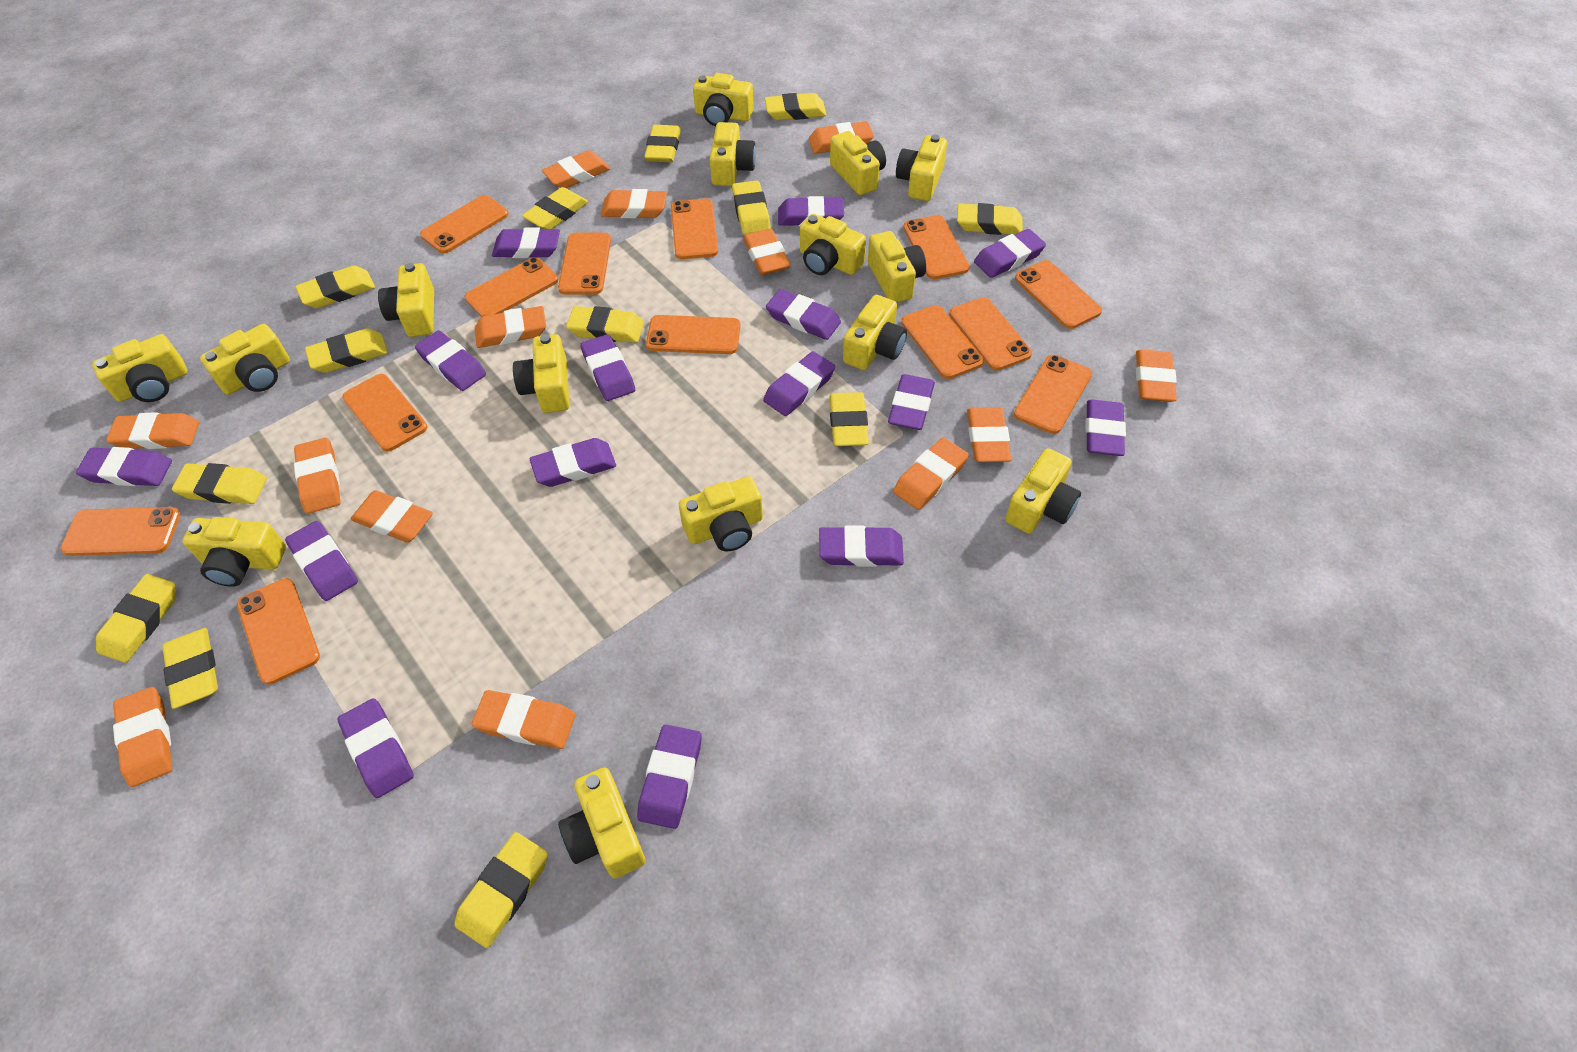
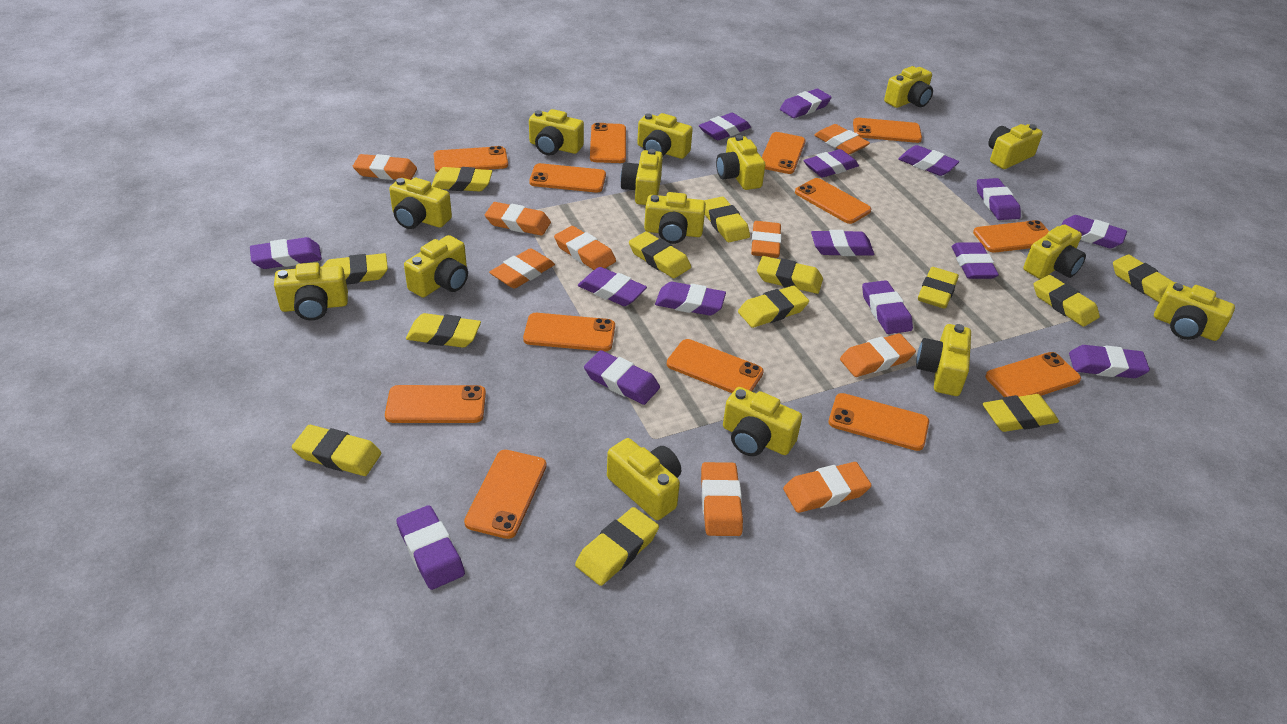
orange eraser: [106,412,199,449] [113,687,172,787] [294,438,341,514] [351,490,433,543] [472,690,575,749] [475,306,546,348] [542,150,610,188] [601,189,667,219] [743,229,791,275] [809,121,874,154] [893,438,969,510] [967,407,1012,462] [1136,349,1177,402] = 13 -> [353,154,417,180] [485,202,551,236] [489,248,555,289] [554,226,616,270] [701,462,743,536] [751,221,782,258] [783,462,872,513] [814,124,870,155] [840,333,916,377] = 9

